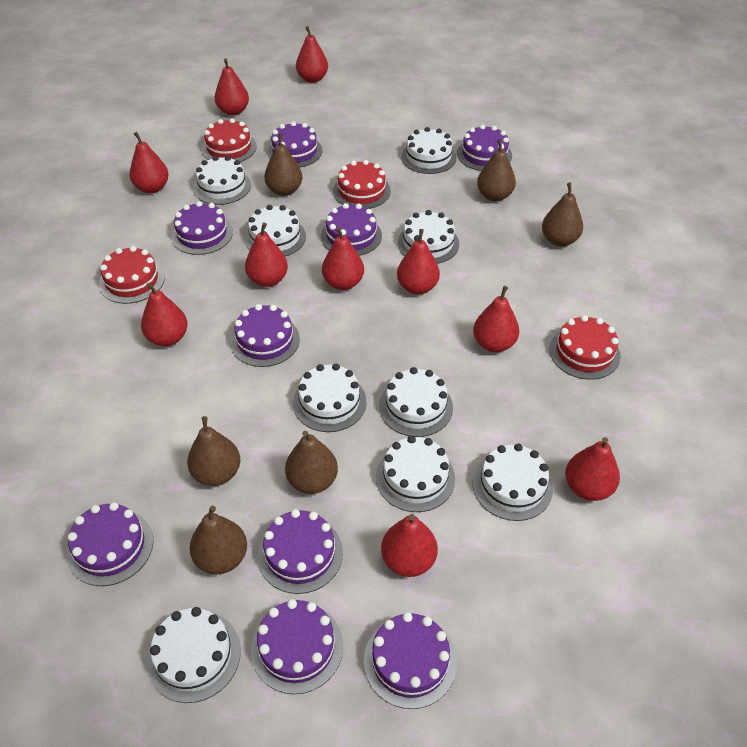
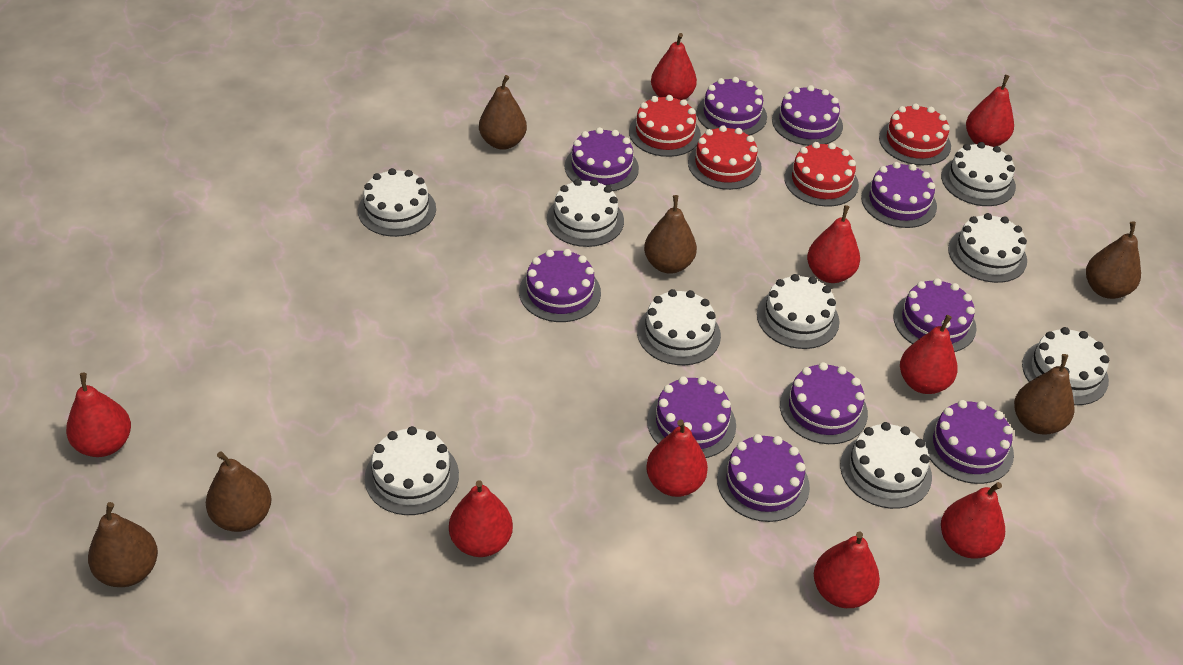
purple cake: [67,502,153,586] [171,201,233,255] [230,304,300,367] [251,599,343,694] [258,509,343,594] [268,121,322,167] [321,203,382,256] [364,612,457,709] [457,125,512,171] = 9 -> [519,249,601,322] [565,127,639,191] [647,376,736,458] [697,77,767,136] [717,434,810,522] [772,85,843,146] [780,362,868,444] [861,162,937,228] [893,278,977,352] [923,400,1014,484] = 10
red pear: [129,132,169,193] [141,283,188,346] [215,58,249,116] [245,222,288,287] [296,26,328,83] [322,227,364,290] [381,514,438,577] [397,229,440,295] [473,286,519,352] [565,437,620,501] = 10 -> [66,373,131,457] [449,480,513,557] [646,420,708,497] [651,33,697,100] [807,205,860,283] [814,531,880,608] [900,315,958,394] [941,482,1005,559] [966,75,1014,147] = 9

